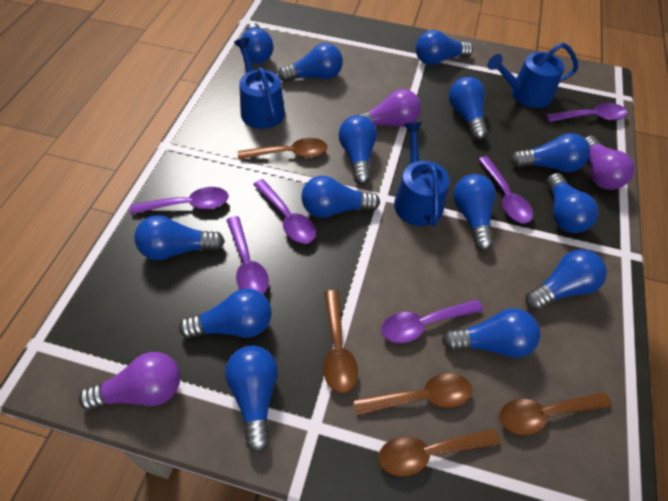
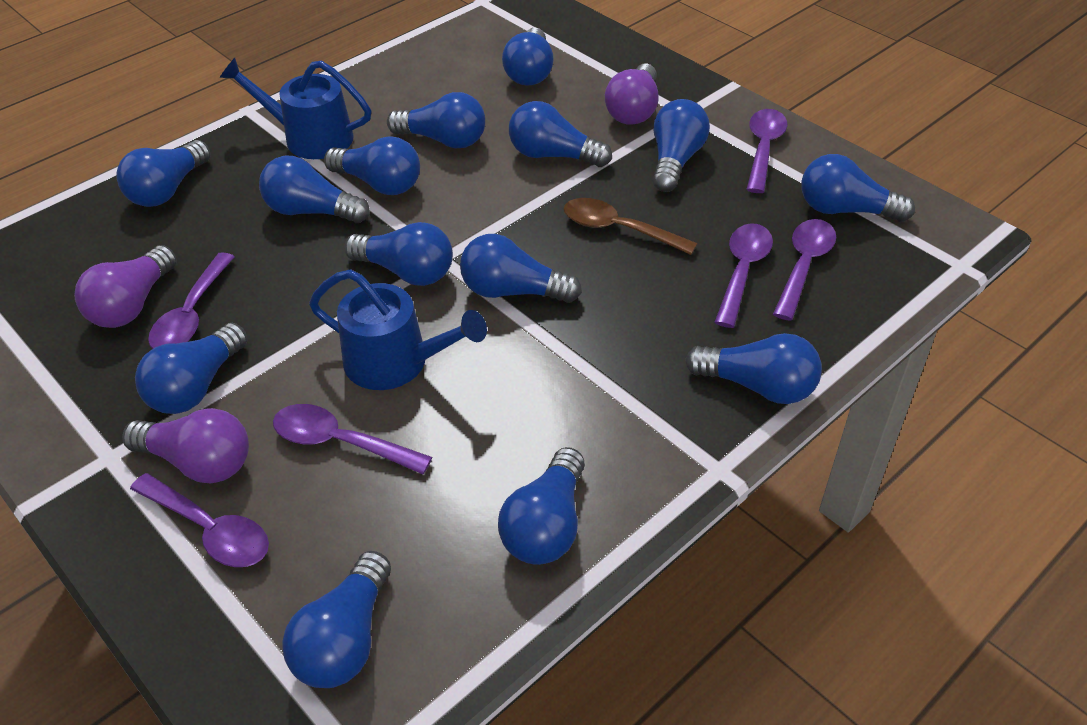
blue watering can: [234,38,285,129] [394,122,450,226] [488,43,578,108] = 3 -> [220,58,371,159] [309,270,487,390] = 2
brown spoon: [238,138,327,160] [323,290,358,393] [353,373,472,416] [378,429,500,477] [499,392,612,435] = 5 -> [564,198,698,255] = 1

